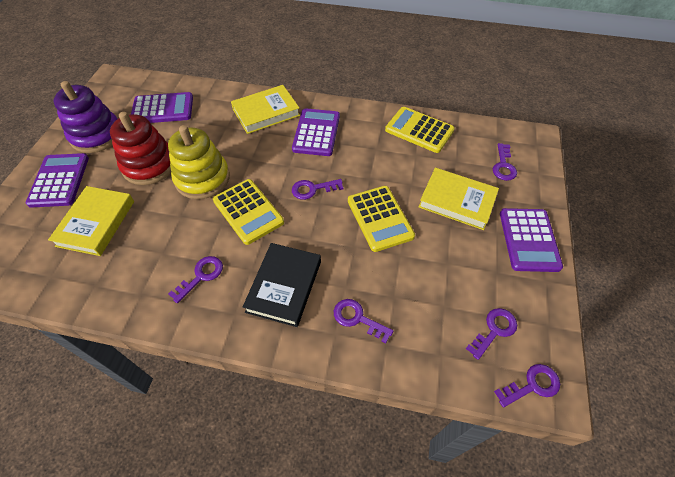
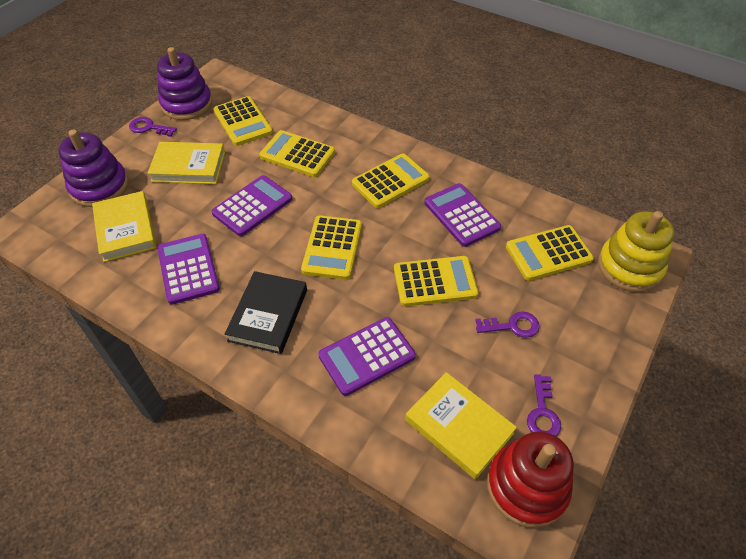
purple key: [168,256,223,303] [292,179,343,200] [334,299,394,344] [466,308,517,360] [493,143,517,181] [494,364,560,408] = 6 -> [129,117,177,137] [475,312,540,338] [527,374,561,436] = 3
purple stacking toy: [54,81,117,153] = 1 -> [58,129,129,207] [157,47,212,120] = 2
yellow calculator: [213,179,284,245] [348,186,415,252] [385,107,455,153] = 3 -> [213,96,273,146] [260,130,335,177] [301,215,362,280] [352,153,430,208] [394,256,478,306] [506,225,594,281] = 6

